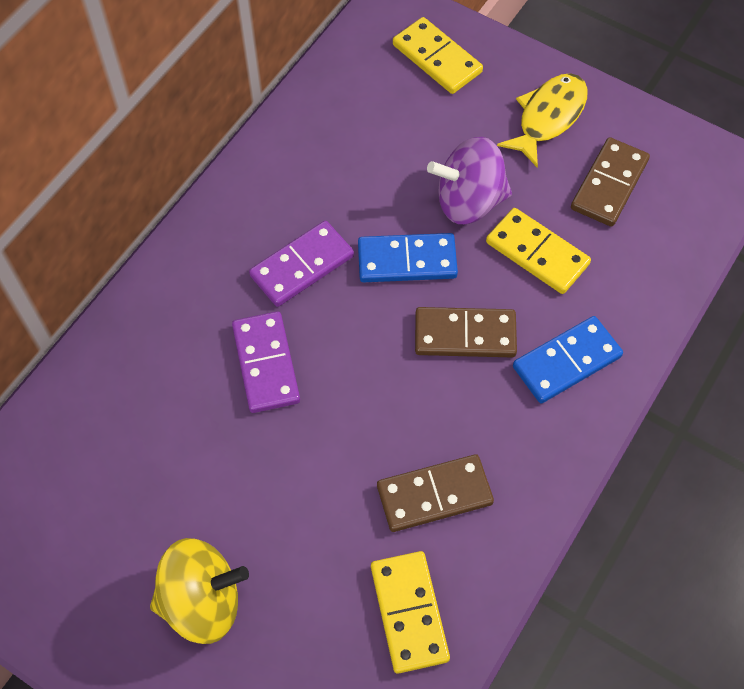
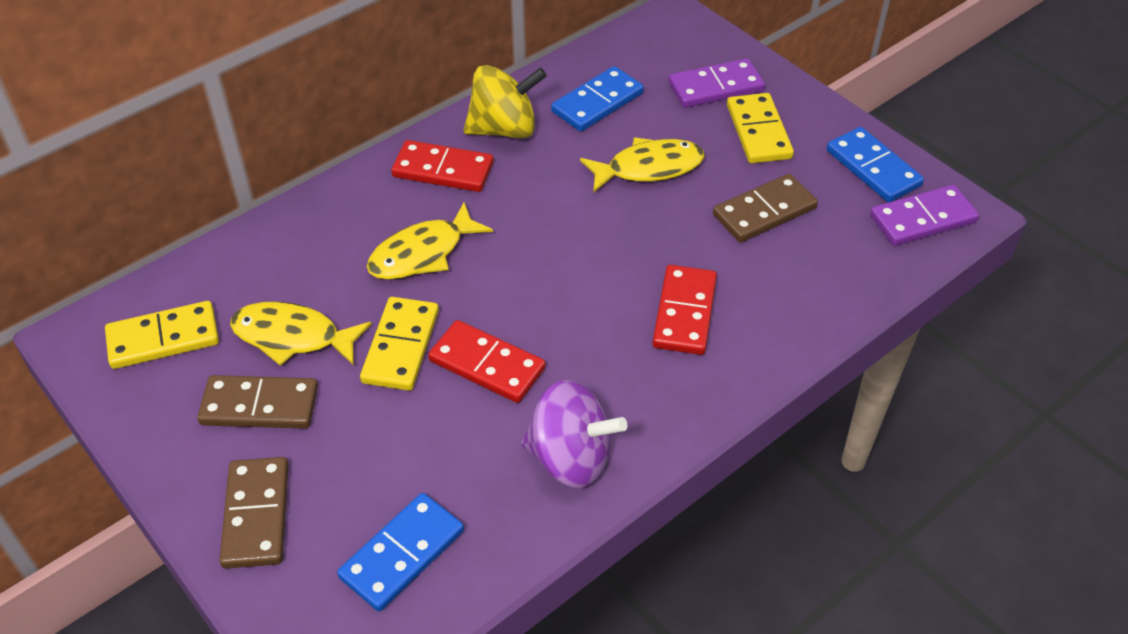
blue domino: [358,233,458,282] [513,316,623,403] = 2 -> [337,493,464,612] [551,66,644,132] [827,127,924,202] = 3
red domino: none = 0 -> [391,140,494,192] [428,320,546,403] [652,265,717,355] = 3
yellow fish: [497,73,588,168] = 1 -> [230,301,371,366] [367,202,493,280] [580,137,704,193] = 3

